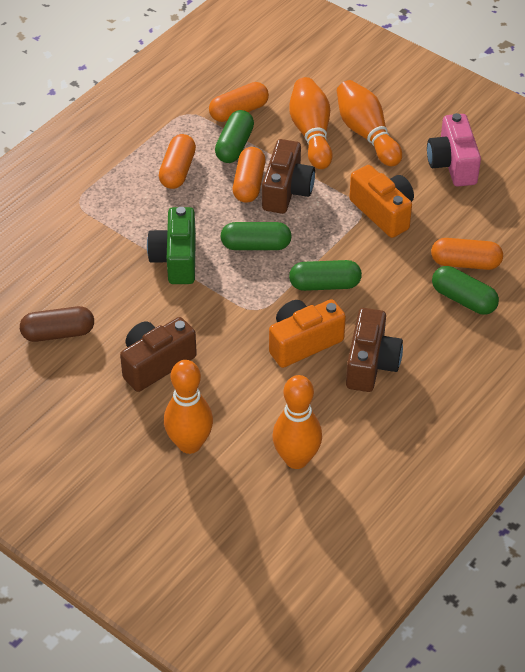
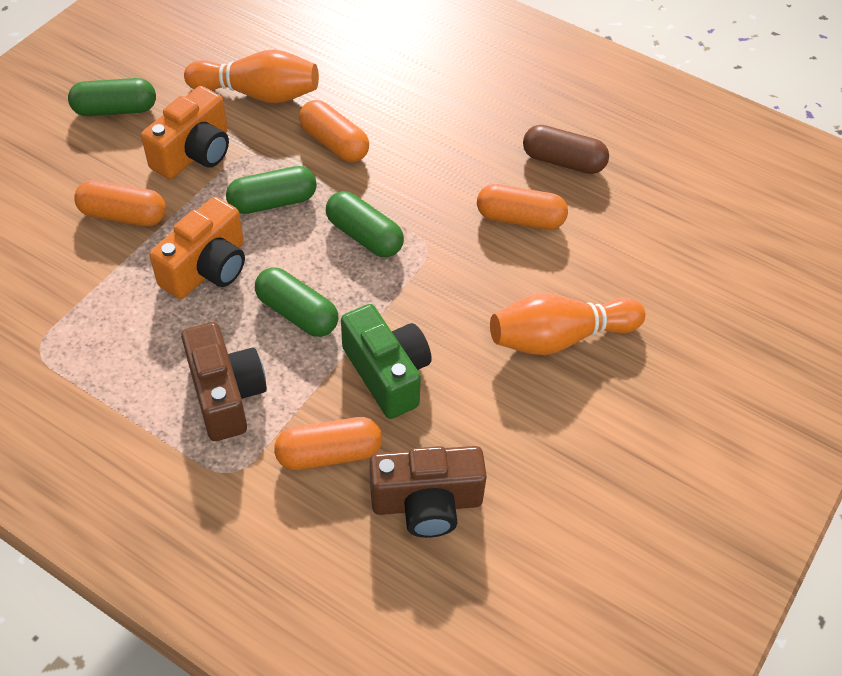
brown camera: [120,317,197,392] [262,139,315,214] [346,308,403,392] = 3 -> [181,322,267,441] [370,446,487,538] = 2
orange bowling pin: [164,360,213,454] [272,375,322,469] [289,77,333,169] [337,80,402,166] = 4 -> [184,49,319,103] [490,293,645,355] = 2
pink camera: [427,113,481,186] = 1 -> none = 0

